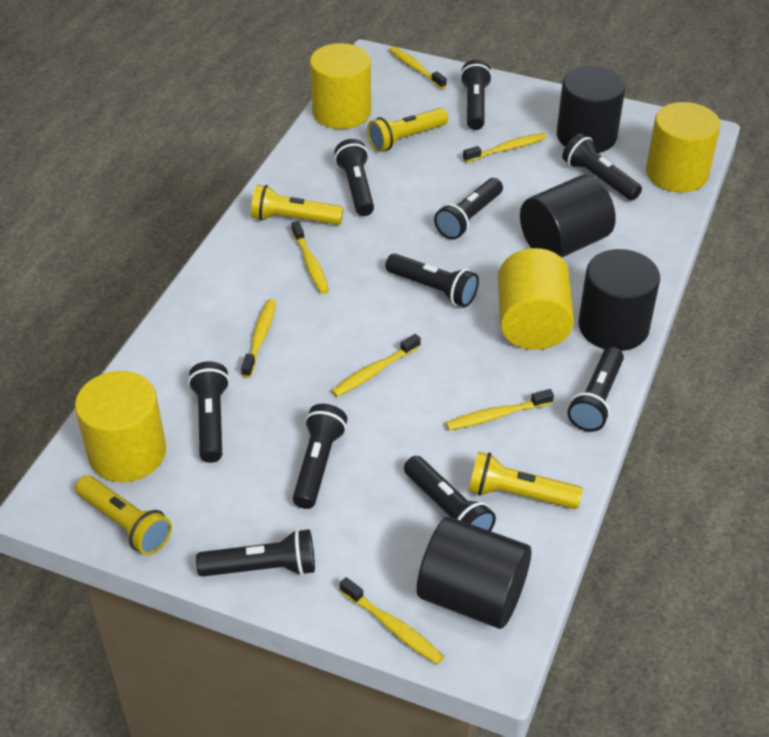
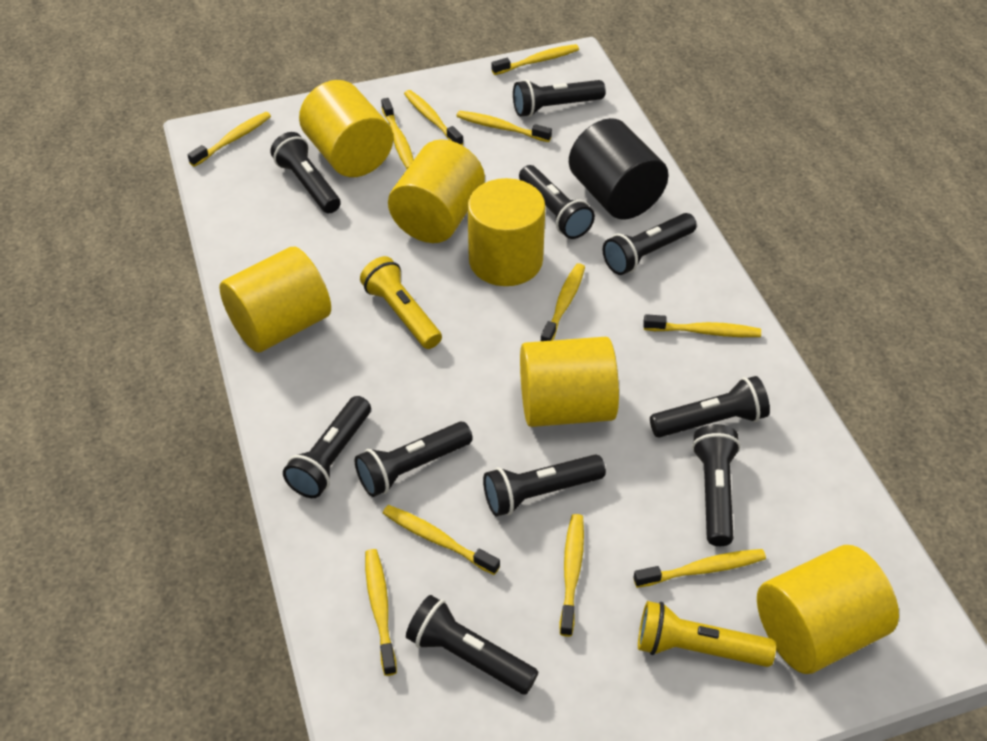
black cylinder: [417,517,531,629] [520,175,616,258] [557,66,625,153] [578,249,660,351] = 4 -> [569,118,669,219] = 1
yellow cylinder: [75,371,166,482] [310,43,371,129] [498,248,574,350] [646,102,721,192] = 4 -> [219,247,331,353] [299,80,393,177] [388,139,485,243] [468,178,546,286] [520,337,619,427] [757,545,899,674] = 6
yellow flashlight: [75,475,172,555] [251,185,343,225] [367,108,448,152] [469,452,583,509] = 4 -> [360,256,442,349] [638,601,776,667] = 2
yellow toothbrush: [241,299,276,378] [292,221,329,294] [332,334,421,397] [340,577,444,664] [389,46,447,89] [446,389,554,430] [463,133,546,163] = 7 -> [187,112,271,167] [365,549,397,676] [381,98,414,169] [383,505,500,575] [404,90,464,145] [456,111,552,142] [492,44,579,75] [541,263,585,341] [560,514,584,637] [633,549,766,588] [643,314,761,337] = 11

